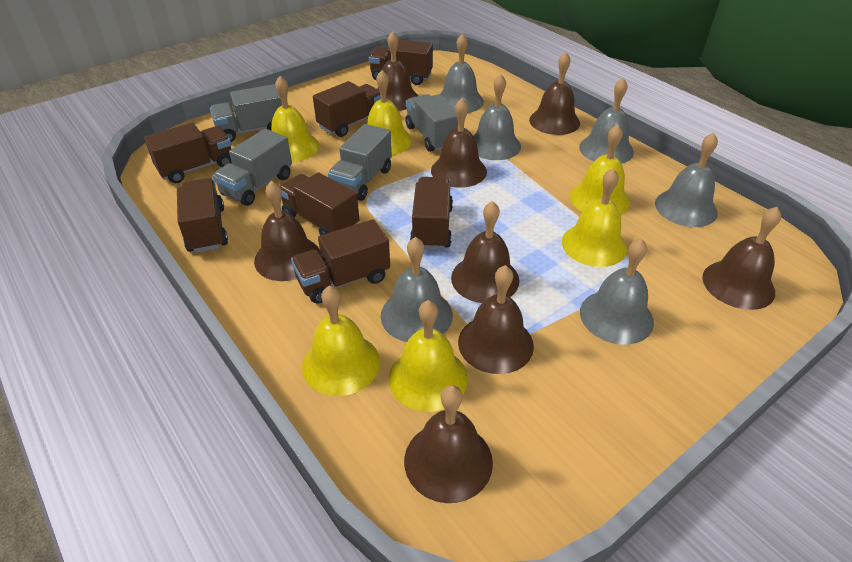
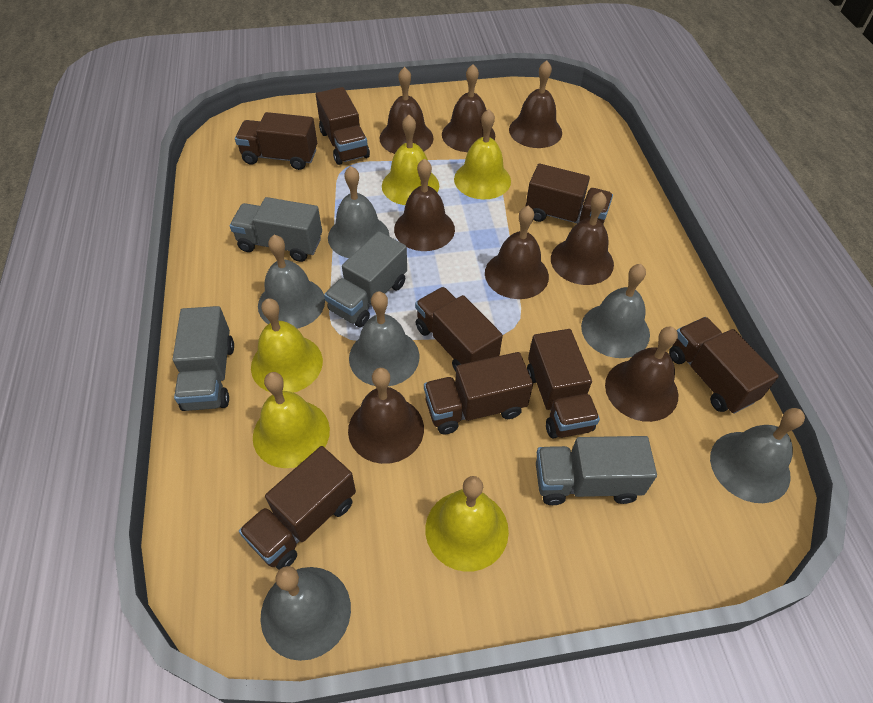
brown truck: [144,123,232,183] [177,178,228,253] [280,172,359,235] [291,219,390,304] [313,81,381,137] [369,39,433,85] [410,177,453,250] = 7 -> [235,112,317,170] [239,446,356,570] [316,87,370,165] [415,287,503,371] [424,352,533,434] [526,163,613,224] [527,329,600,439] [669,317,779,414] = 8
yellow bell: [271,76,319,162] [302,286,380,396] [367,70,412,155] [389,300,468,412] [562,168,627,267] [570,124,630,215] = 6 -> [251,298,323,393] [253,372,330,468] [382,115,439,205] [425,476,509,572] [454,109,511,199] = 5

